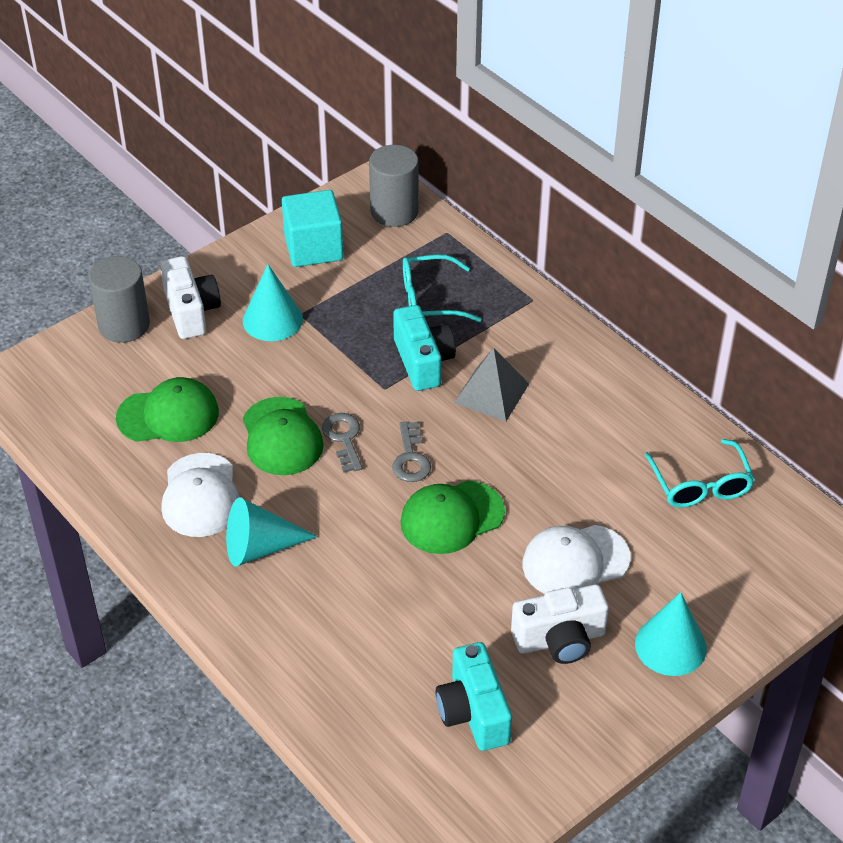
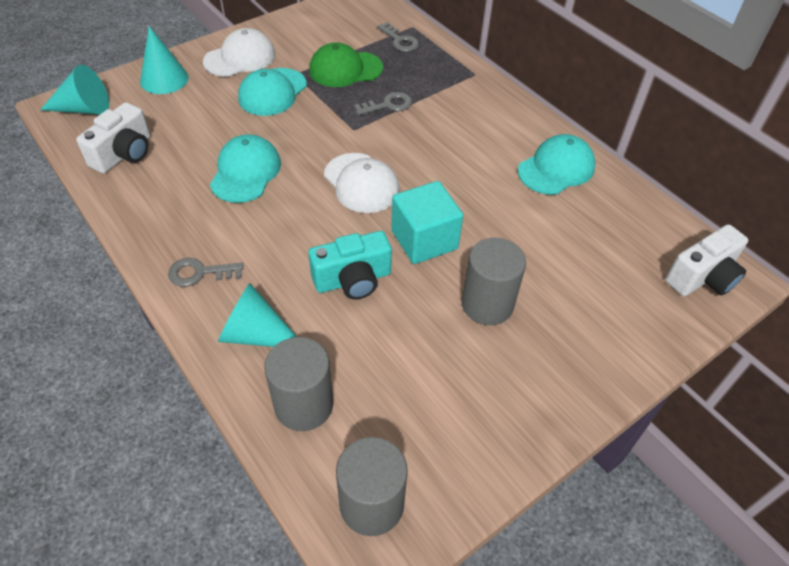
green cap: [116,377,219,442] [243,397,324,475] [400,480,505,554] = 3 -> [309,43,383,87] = 1
grey cylinder: [89,256,150,343] [369,145,419,227] = 2 -> [264,337,333,431] [336,437,408,536] [461,238,526,325] = 3
grey key: [322,413,362,473] [392,422,431,482] = 2 -> [168,258,244,287] [354,92,412,116] [377,22,419,52] = 3
grey pyramid: [454,348,529,421] = 1 -> none = 0
turquoise camera: [393,305,456,391] [436,642,512,751] = 2 -> [308,231,392,299] = 1
turquoise cap: none = 0 -> [210,134,281,203] [238,68,307,116] [518,134,595,195] = 3
turquoise glasses: [403,255,481,322] [644,439,755,508] = 2 -> none = 0

